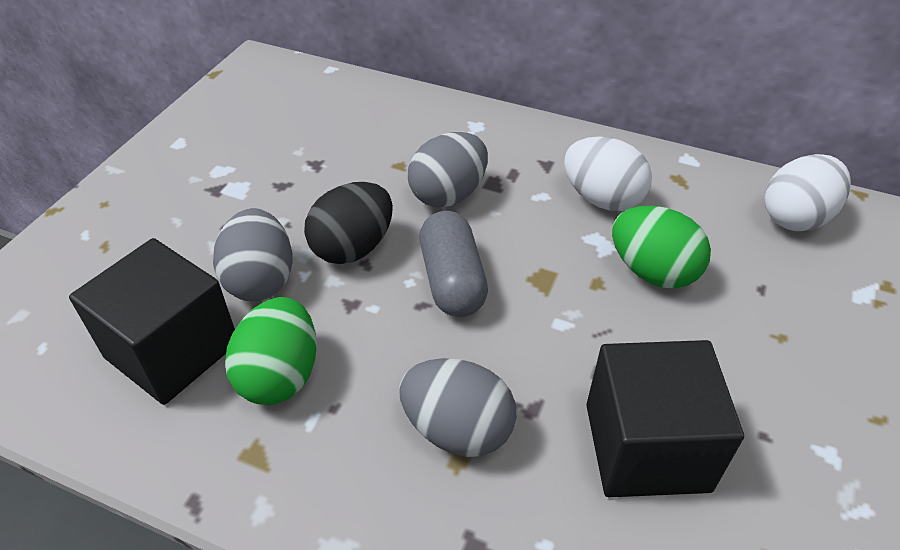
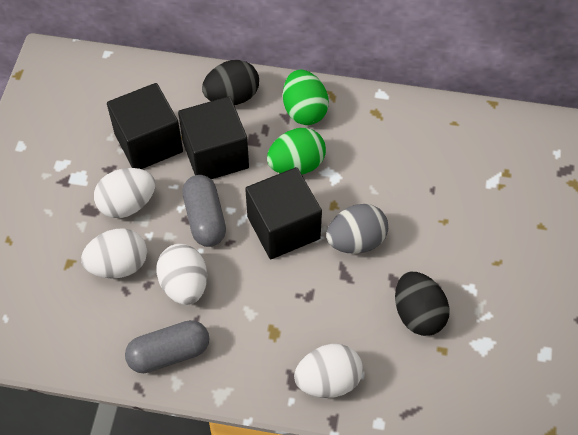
black cube: [69,238,235,405] [586,340,744,497] = 2 -> [107,83,183,169] [178,96,249,179] [245,167,322,259] = 3
black egg: [304,182,393,264] = 1 -> [202,60,259,105] [395,272,450,336] = 2
grey capsule: [420,211,488,317] = 1 -> [125,320,209,373] [183,175,226,247] = 2
grey egg: [213,208,292,301] [399,358,517,457] [408,132,488,208] = 3 -> [326,204,388,254] = 1
white egg: [564,136,652,211] [765,154,851,231] = 2 -> [81,229,147,279] [94,168,155,218] [156,244,207,305] [294,344,363,398] = 4

